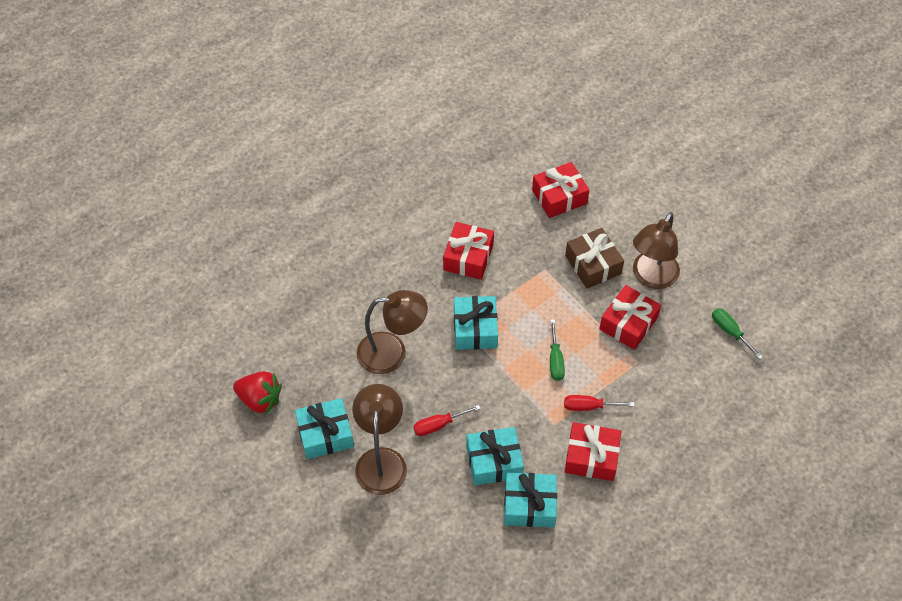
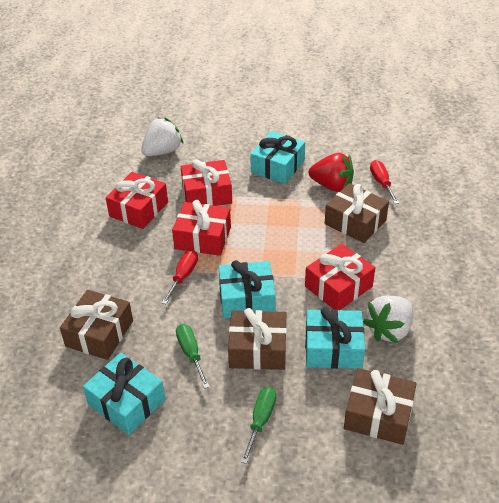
brown gift: [565,228,624,288] = 1 -> [60,290,133,360] [228,308,287,370] [325,183,389,243] [344,368,417,445] = 4
brown lamp: [352,384,407,495] [357,290,428,374] [633,212,680,289] = 3 -> none = 0
white strawberry: none = 0 -> [141,117,183,156] [363,295,413,343] = 2

